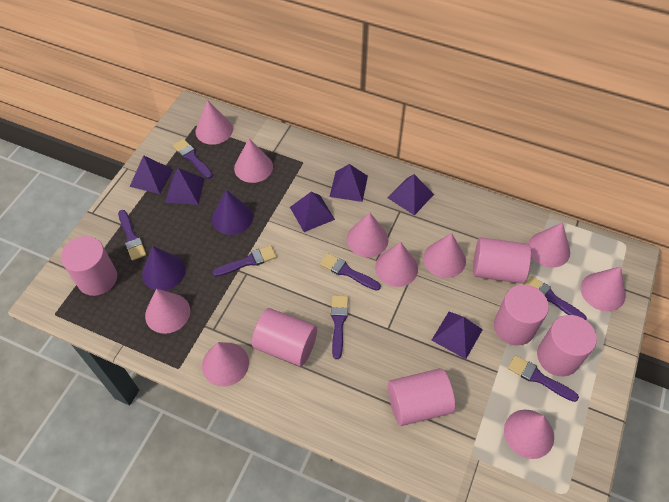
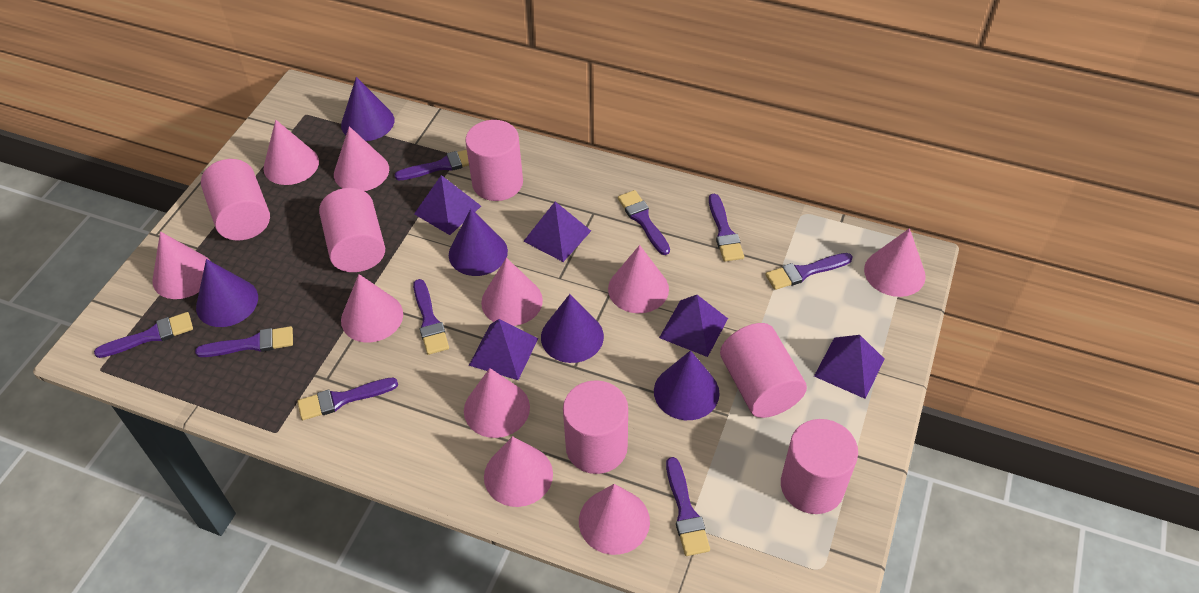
purple brush: [118,210,146,261] [173,139,213,179] [212,245,277,277] [320,253,381,291] [331,295,348,359] [508,355,579,402] [524,276,587,320] = 7 -> [94,312,193,358] [195,326,293,357] [297,377,398,420] [394,150,469,181] [413,279,449,355] [618,190,670,255] [666,457,710,556] [709,194,744,262] [765,253,852,290] = 9
purple cone: [142,246,186,291] [212,190,253,235] = 2 -> [196,259,258,327] [341,77,394,141] [449,209,508,276] [541,294,604,363] [654,350,720,420] = 5
purple pyramid: [130,155,174,194] [165,168,205,205] [290,192,335,232] [330,164,368,202] [388,174,434,215] [431,312,483,359] = 6 -> [414,175,481,235] [469,319,538,380] [523,202,591,262] [659,295,728,357] [814,335,885,399] = 5

